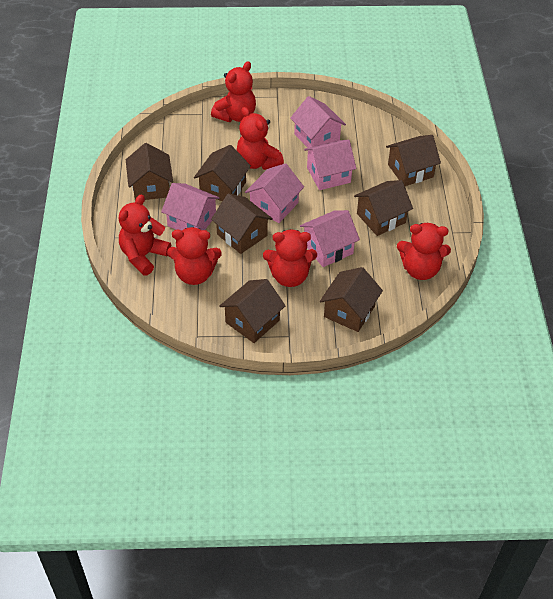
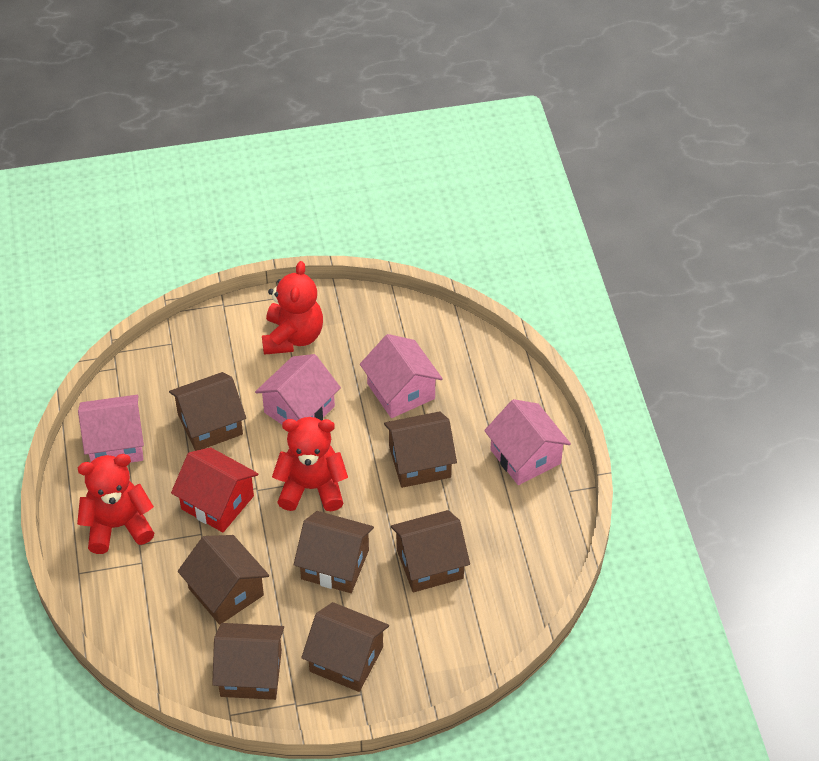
pink house: [161,183,220,231] [245,163,304,223] [290,96,346,148] [300,210,360,267] [304,140,356,190] = 5 -> [78,395,144,463] [255,354,341,424] [360,334,443,418] [484,399,571,485] = 4
red house: none = 0 -> [171,447,258,532] = 1
red teddy bear: [119,195,171,276] [167,227,222,285] [211,61,256,122] [237,107,284,170] [263,229,317,287] [397,223,451,280] = 6 -> [77,454,154,554] [262,261,323,355] [272,417,348,511] = 3

